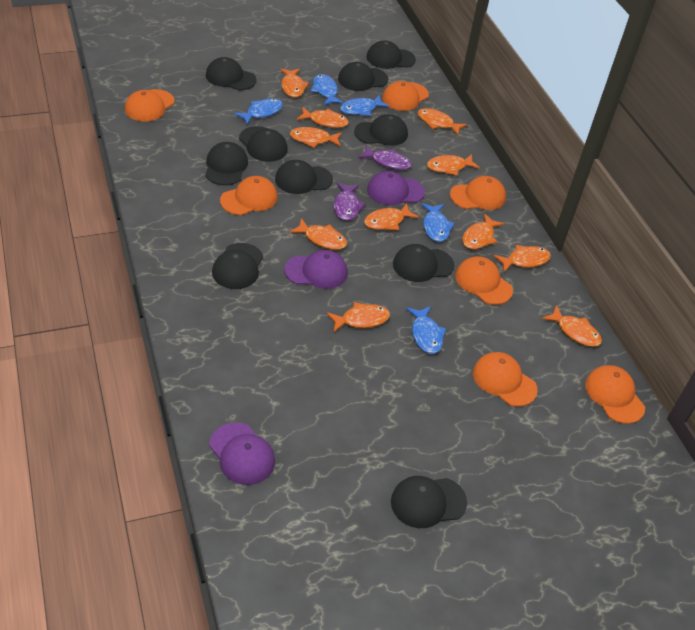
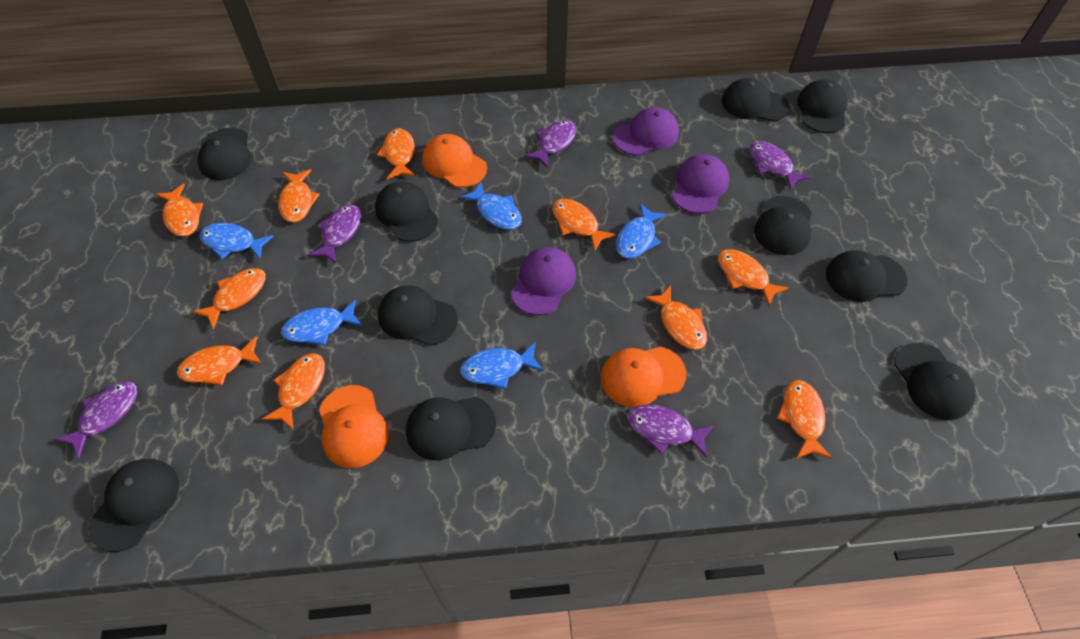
orange cap: [125,89,175,121] [220,176,278,215] [382,81,429,111] [450,176,506,210] [455,256,513,305] [473,352,538,407] [585,365,645,424] = 7 -> [319,385,389,468] [422,134,487,188] [601,347,686,407] = 3
orange fish: [280,69,309,98] [289,218,347,250] [290,127,342,148] [297,107,349,128] [327,302,390,332] [364,203,419,230] [418,108,467,135] [427,154,480,176] [462,213,504,249] [494,245,551,272] [542,305,602,347] = 11 -> [156,184,203,237] [177,336,262,385] [192,268,266,330] [262,353,325,430] [278,169,320,223] [377,128,415,180] [552,199,616,251] [644,285,707,350] [718,249,789,306] [777,380,833,459] = 10
purple fish: [334,183,366,221] [358,145,412,170] = 2 -> [55,381,137,459] [308,205,361,263] [524,120,576,168] [627,405,714,457] [749,141,811,190] = 5

